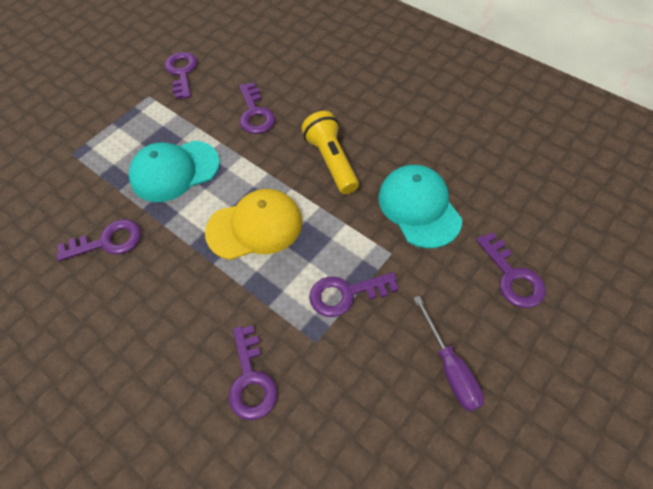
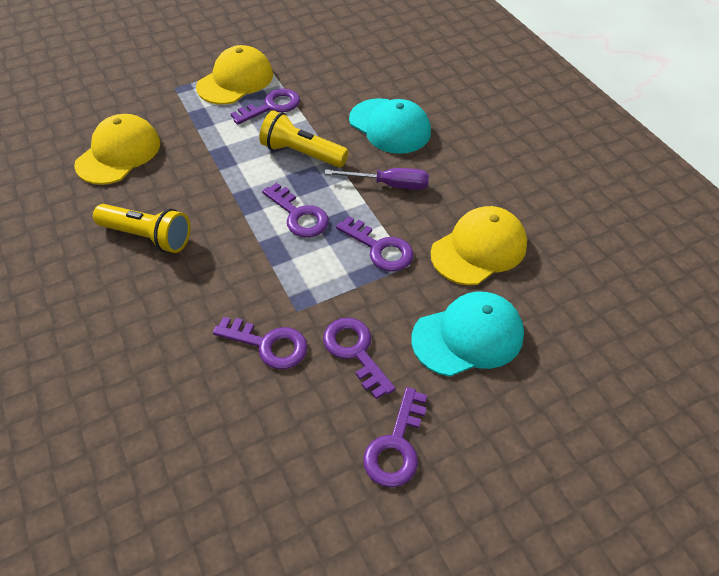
yellow cap: [205,189,302,260] = 1 -> [74,114,160,185] [196,45,273,105] [431,206,527,285] = 3
yellow flashlight: [302,111,359,194] = 1 -> [93,204,191,253] [259,110,349,167] = 2

